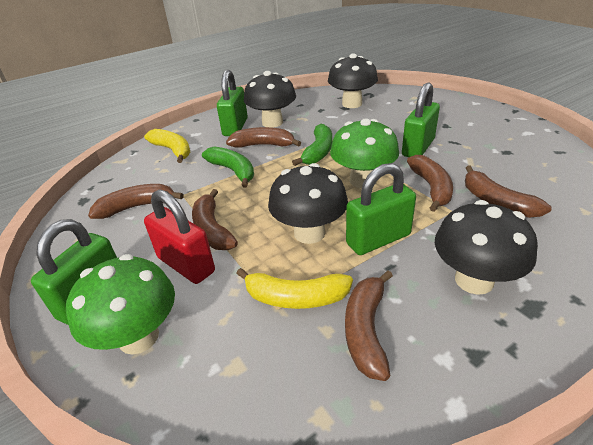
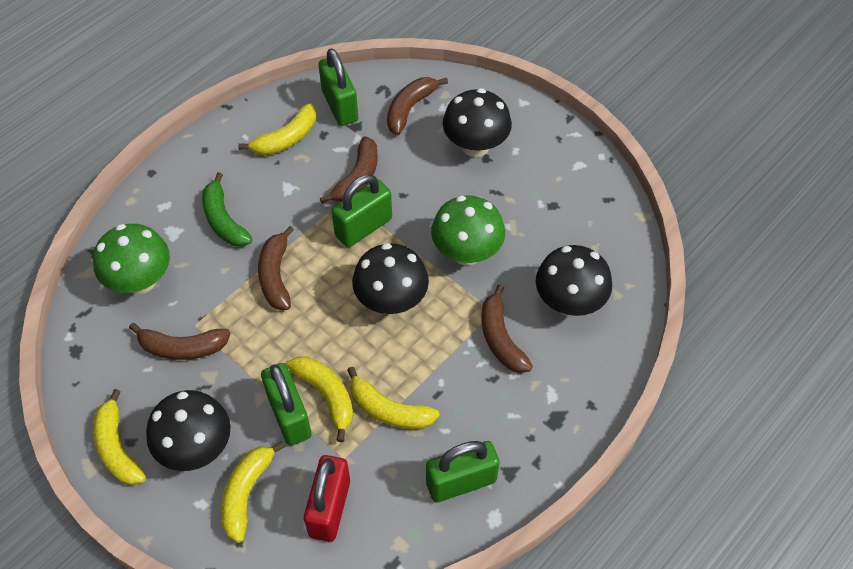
brown banana: [88,184,184,219] [192,189,238,250] [226,127,301,148] [345,271,393,381] [407,155,453,212] [465,166,552,218] = 6 -> [129,323,231,360] [258,226,294,310] [320,136,378,203] [387,77,448,135] [481,284,533,373] = 5
green banana: [202,147,254,188] [292,124,332,166] = 2 -> [202,172,253,247] = 1
yellow banana: [144,129,190,163] [236,268,353,309] = 2 -> [93,389,146,485] [221,441,285,543] [238,103,316,155] [287,356,353,442] [347,367,440,429] = 5

